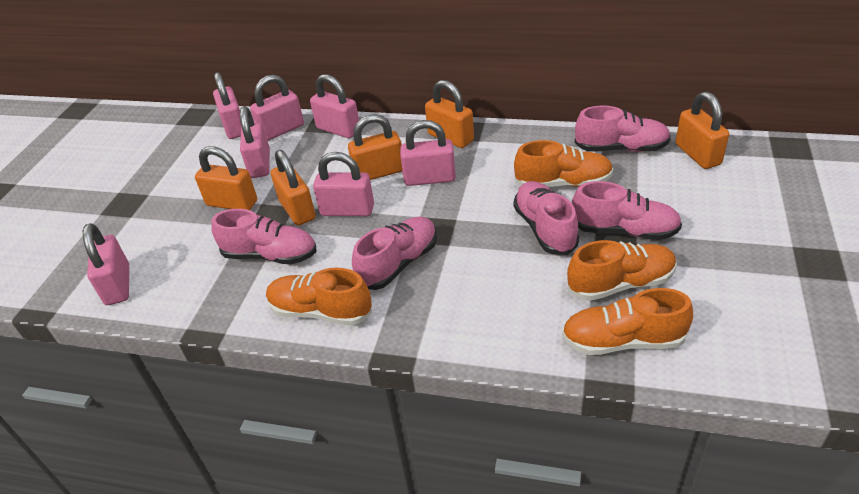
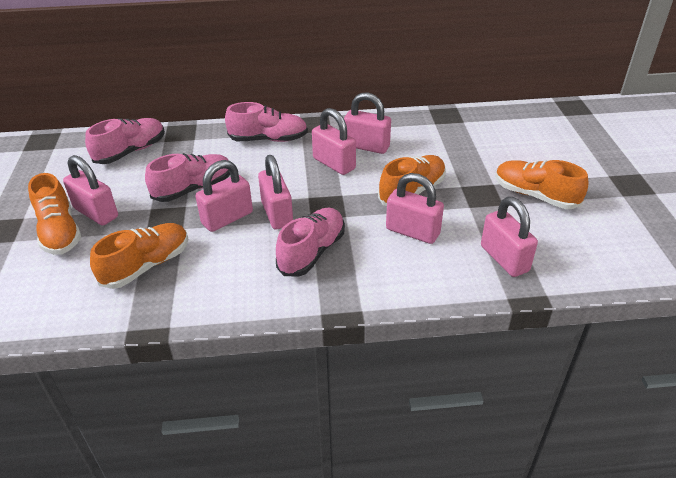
orange padlock: [195,146,257,210] [271,150,316,226] [348,114,402,180] [425,80,474,148] [675,91,729,169] = 5 -> none = 0
pink shoe: [211,209,316,264] [352,217,437,290] [513,181,579,255] [572,181,682,240] [575,106,671,152] = 5 -> [85,118,165,164] [145,153,230,202] [225,102,308,142] [276,207,345,277] = 4

